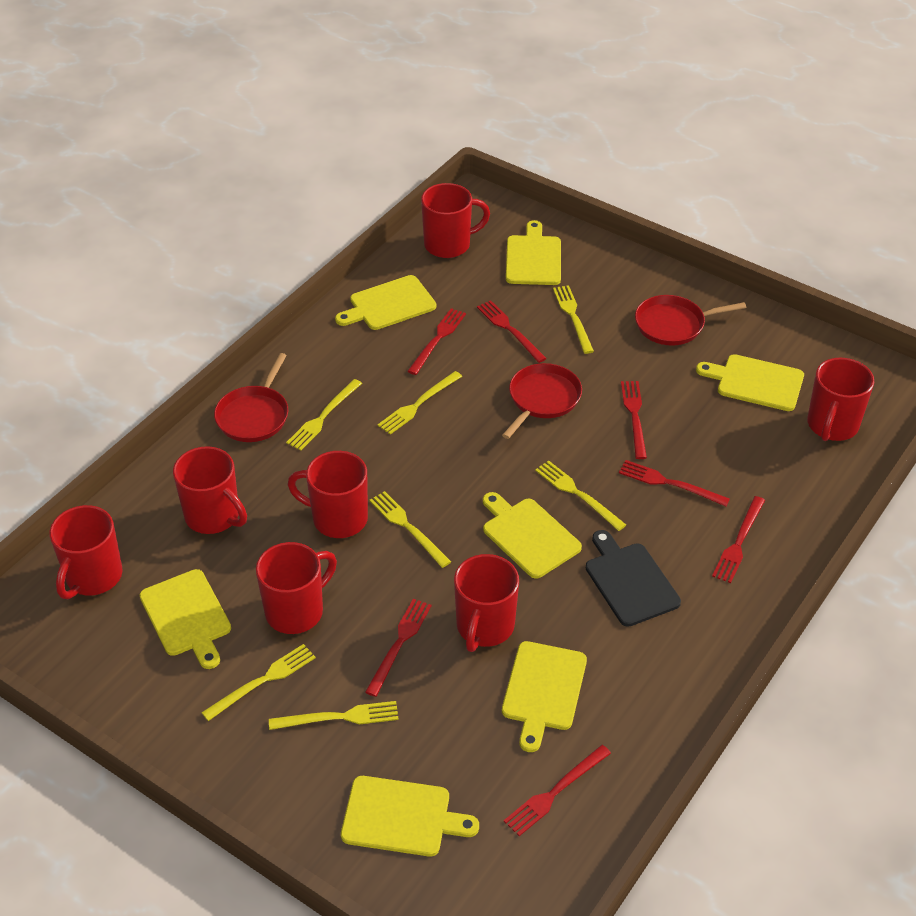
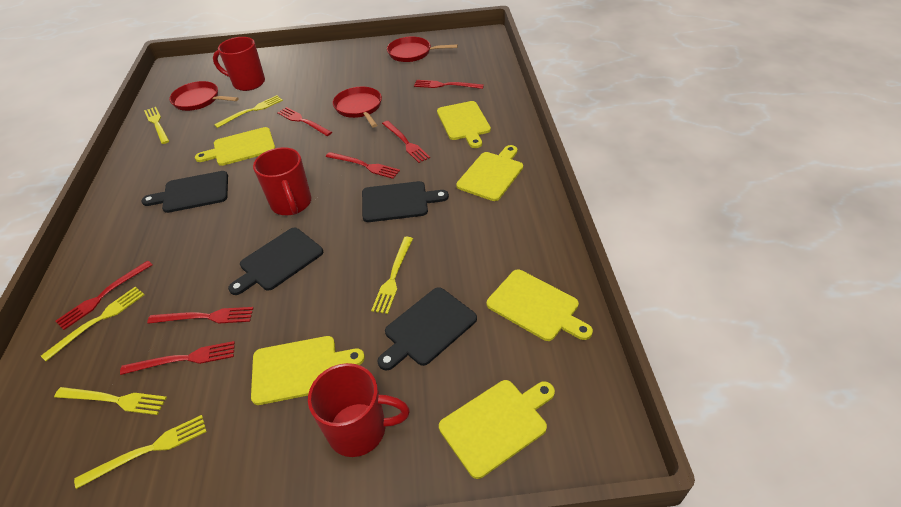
black cutting board: [586,530,681,627] = 1 -> [141,171,228,213] [228,228,323,295] [362,181,449,222] [377,287,477,371] = 4
red mug: [49,505,123,599] [173,446,247,534] [256,542,337,634] [287,451,368,538] [421,183,490,258] [454,554,519,652] [807,358,874,441] = 7 -> [213,37,265,91] [253,147,311,215] [308,363,410,457] = 3
yellow cutting board: [140,569,231,669] [335,275,436,330] [341,776,479,856] [483,492,582,579] [502,641,587,752] [506,220,561,285] [696,354,804,411] = 7 -> [195,127,275,166] [251,336,365,405] [437,101,491,148] [439,380,555,479] [456,145,523,201] [487,270,593,341] = 6
yellow fork: [201,644,316,721] [269,701,399,730] [286,379,362,450] [369,491,451,568] [378,371,462,435] [535,460,626,531] [553,285,594,354] = 7 -> [41,287,145,361] [54,387,167,415] [74,415,207,489] [144,107,169,144] [214,95,283,128] [371,237,413,314] = 6

